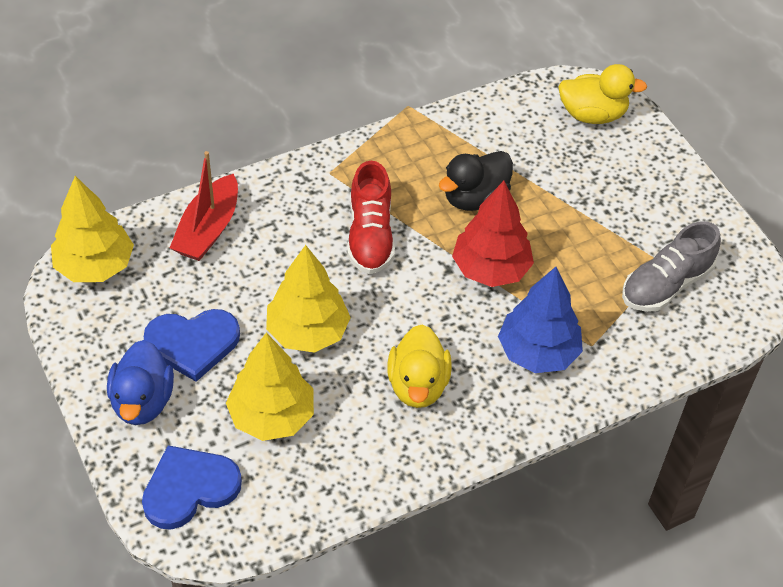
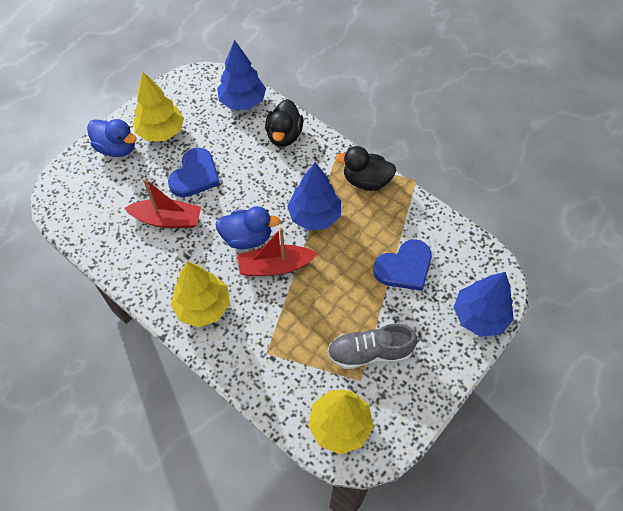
black duck: [439,151,513,211] = 1 -> [265,99,304,147] [335,146,396,191] = 2
blue duck: [107,340,174,425] = 1 -> [87,119,137,157] [215,206,281,249] = 2
blue tree: [498,267,583,373] = 1 -> [217,40,266,110] [287,162,341,230] [454,272,514,337] = 3
red boat: [170,151,238,261] = 1 -> [124,178,201,228] [238,228,318,276] = 2
red shoe: [348,161,395,274] = 1 -> none = 0
red tree: [452,181,534,287] = 1 -> none = 0
yellow duck: [387,324,452,408] [558,64,647,124] = 2 -> none = 0

